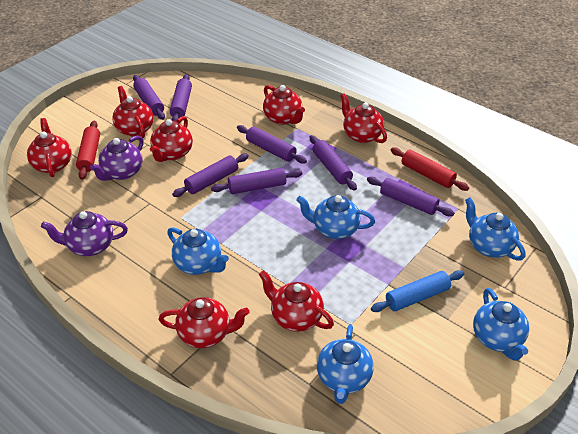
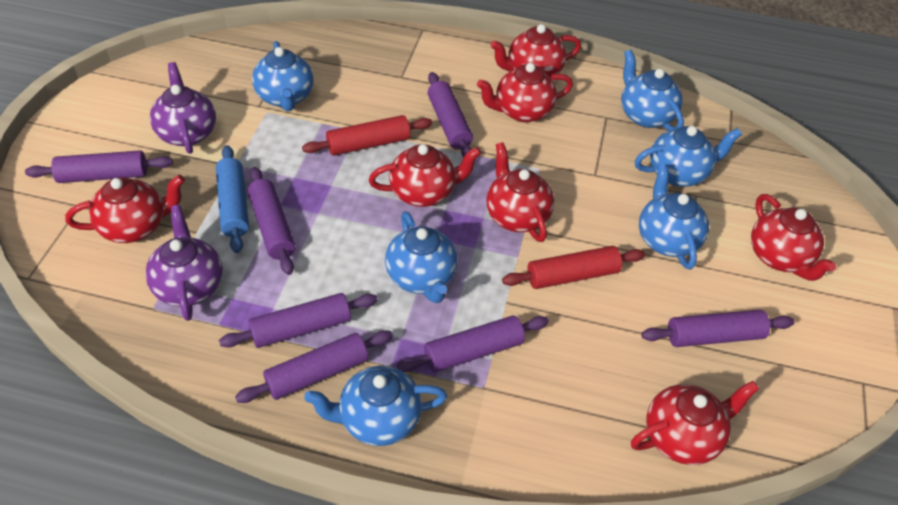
blue teapot: [167,227,229,275] [296,195,375,239] [317,325,374,404] [465,198,525,261] [473,288,529,361] = 5 -> [252,41,314,111] [304,366,447,446] [385,212,457,303] [621,50,684,131] [635,126,742,187] [639,164,709,270] = 6

